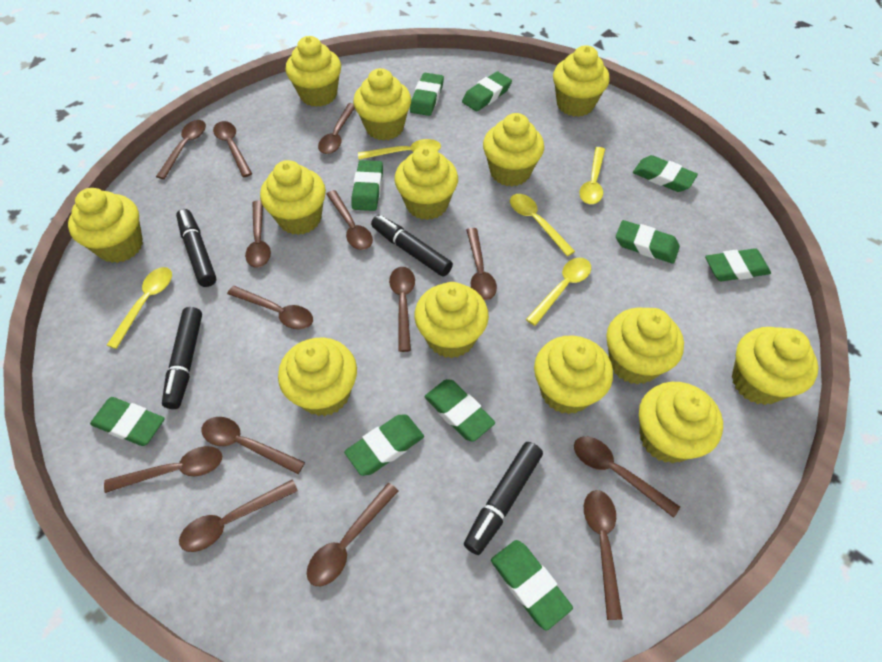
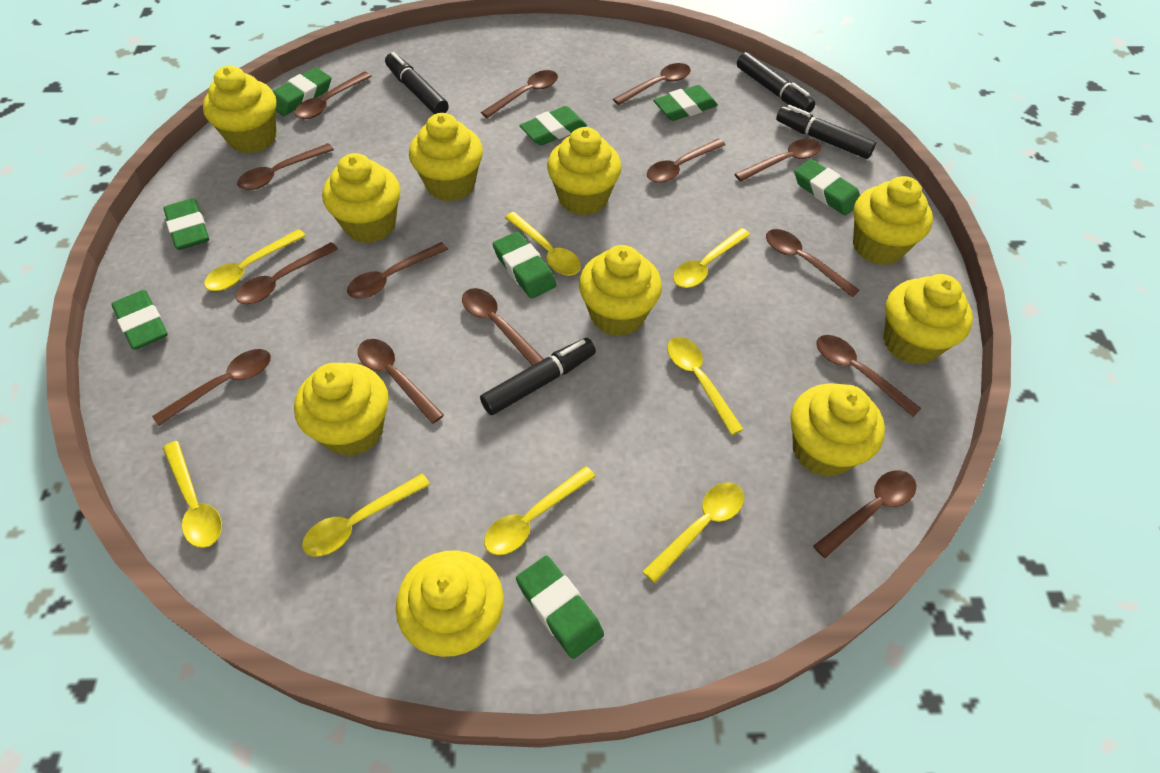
green eraser: [90,397,165,446] [344,415,424,476] [352,160,383,211] [410,73,444,116] [424,379,495,442] [462,71,512,111] [491,540,573,631] [616,220,680,264] [633,155,698,192] [705,248,771,281] = 10 -> [111,290,168,350] [163,198,209,250] [273,67,331,116] [493,232,556,298] [516,556,604,659] [519,106,587,145] [653,85,718,121] [794,159,860,216] = 8
yellow cupcake: [68,188,143,263] [260,160,326,235] [278,338,357,416] [285,36,341,107] [353,68,411,141] [394,146,458,220] [414,282,489,358] [483,113,544,186] [534,336,613,414] [553,45,609,117] [606,308,684,385] [639,382,723,463] [732,327,818,405] = 13 -> [203,66,277,154] [294,363,389,456] [322,153,400,243] [396,550,504,657] [409,113,483,201] [547,127,621,216] [579,245,662,336] [791,383,885,477] [853,176,933,265] [883,274,973,365] = 10
yellow spoon: [107,267,172,349] [358,139,441,160] [510,194,575,256] [526,258,591,326] [579,147,605,204] = 5 -> [163,441,222,548] [204,229,306,291] [302,473,430,556] [484,466,596,555] [505,212,581,275] [642,482,744,583] [667,337,743,435] [673,228,750,288] = 8

